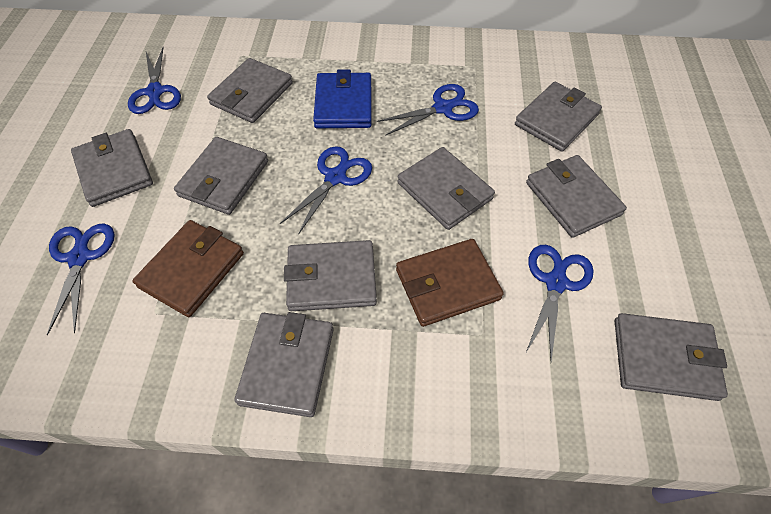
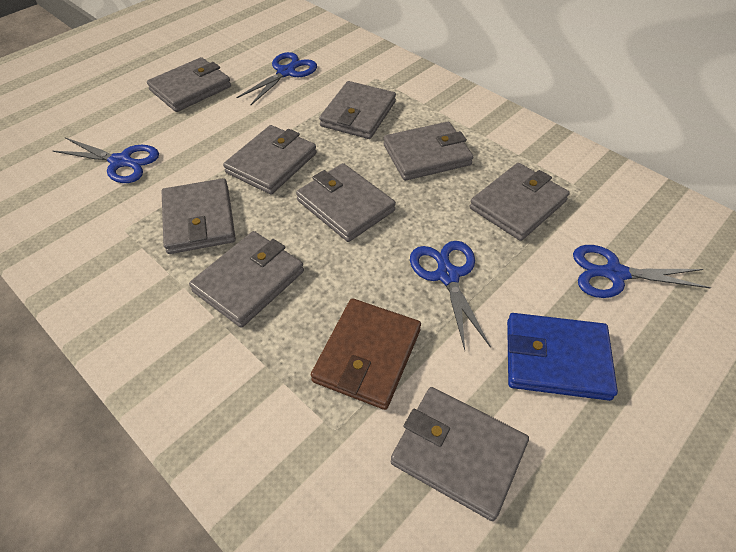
blue scissors: [47,223,115,335] [128,48,181,114] [280,146,372,235] [377,84,479,136] [526,245,594,361] = 5 -> [53,138,159,183] [236,52,317,105] [410,241,491,350] [573,245,712,298] = 4
brown wallet: [132,220,244,317] [396,239,504,327] = 2 -> [311,298,421,410] = 1

